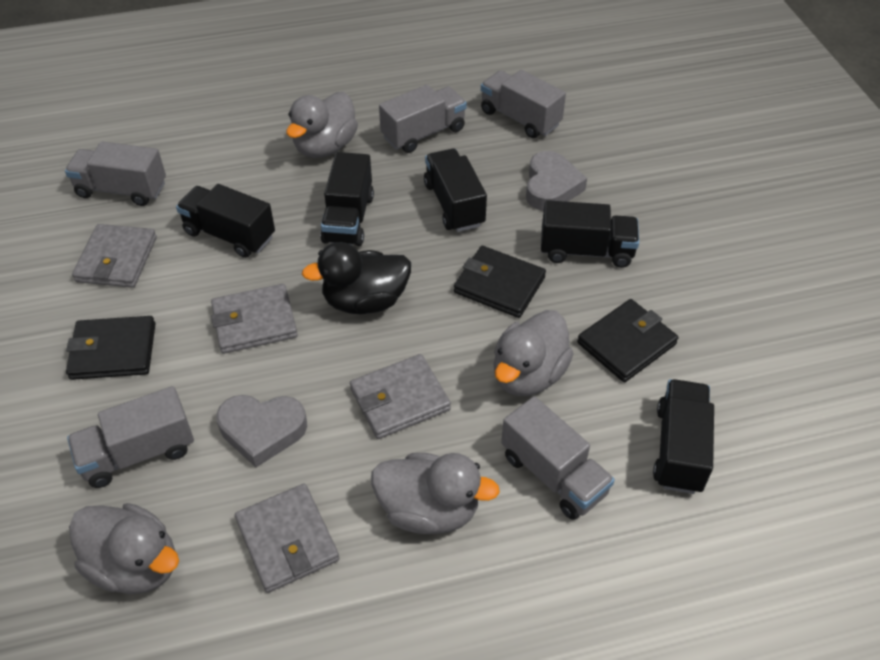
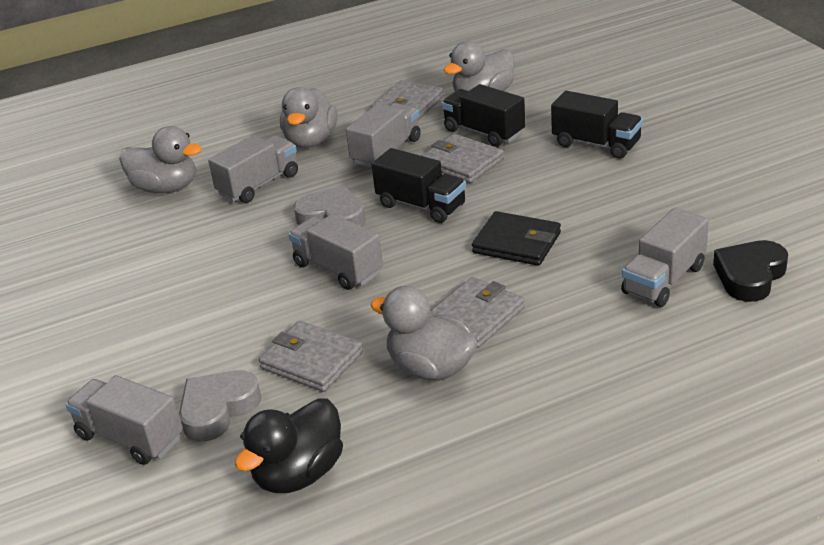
black heart: none = 0 -> [713,240,788,302] = 1
black truck: [176,184,275,258] [320,152,374,246] [424,149,487,232] [541,200,639,268] [653,379,714,494] = 5 -> [371,148,466,223] [442,84,525,147] [551,91,643,159] = 3
black wallet: [66,316,156,380] [454,246,546,318] [577,299,679,382] = 3 -> [472,211,561,266] = 1

